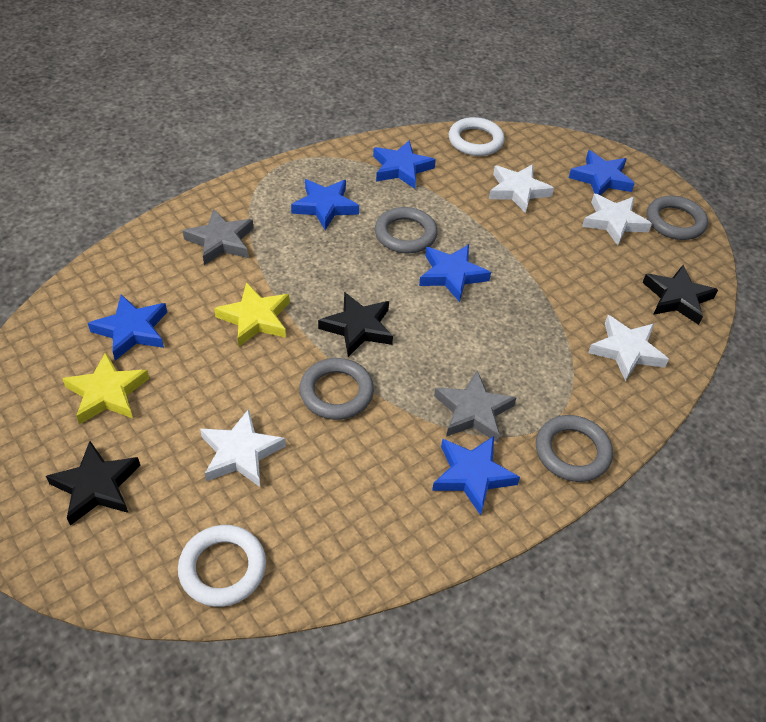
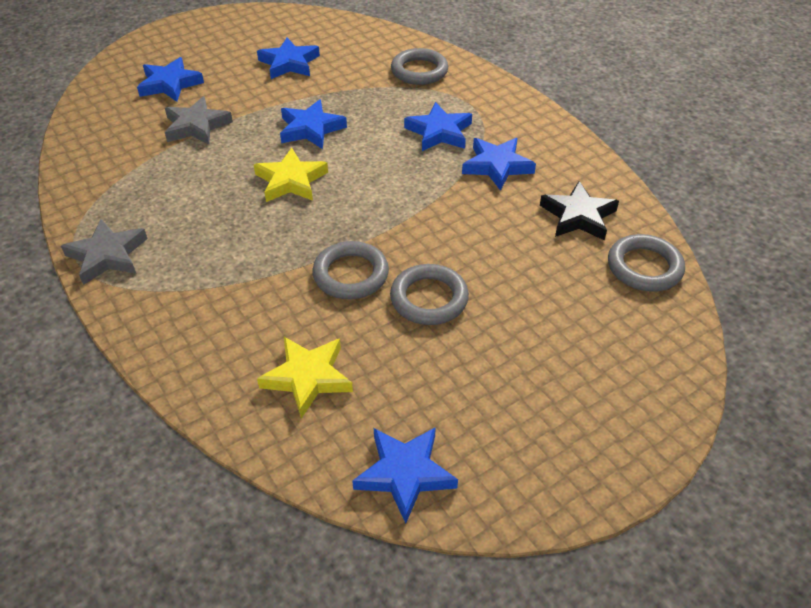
black star: [46,441,140,526] [318,292,393,357] [642,265,718,325] = 3 -> [540,181,619,241] = 1
white ring: [178,525,266,607] [449,117,504,156] = 2 -> none = 0
white star: [200,409,286,487] [489,164,554,213] [582,194,652,245] [588,315,669,381] = 4 -> none = 0

